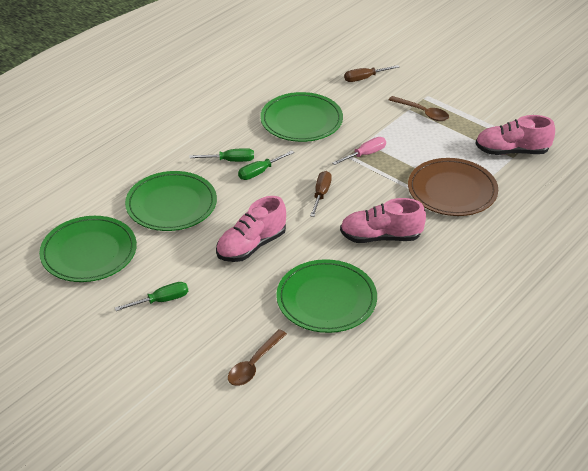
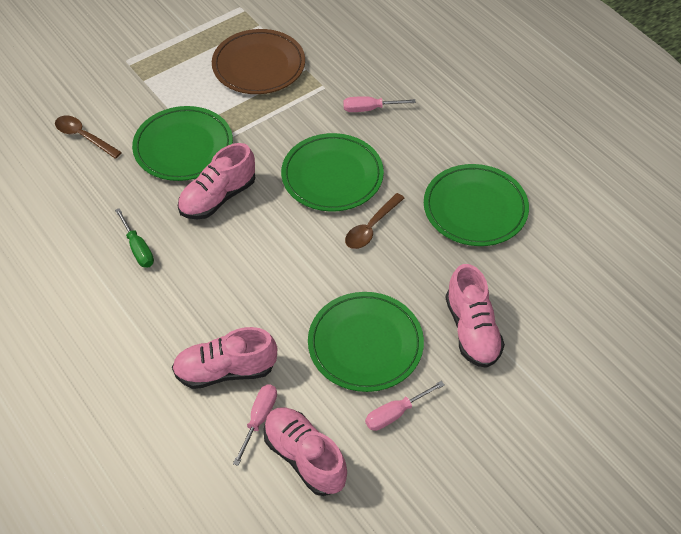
brown screwdriver: [310,171,332,217] [344,65,399,82] = 2 -> none = 0
green screwdriver: [115,282,188,311] [189,148,254,162] [238,150,294,180] = 3 -> [115,208,154,268] = 1
pink screwdriver: [332,137,386,165] = 1 -> [233,384,277,466] [343,96,416,112] [365,381,444,431] = 3
pink shoe: [216,196,286,262] [340,198,426,243] [475,115,555,155] = 3 -> [172,327,277,389] [178,143,255,219] [264,407,347,496] [446,264,505,368] = 4

